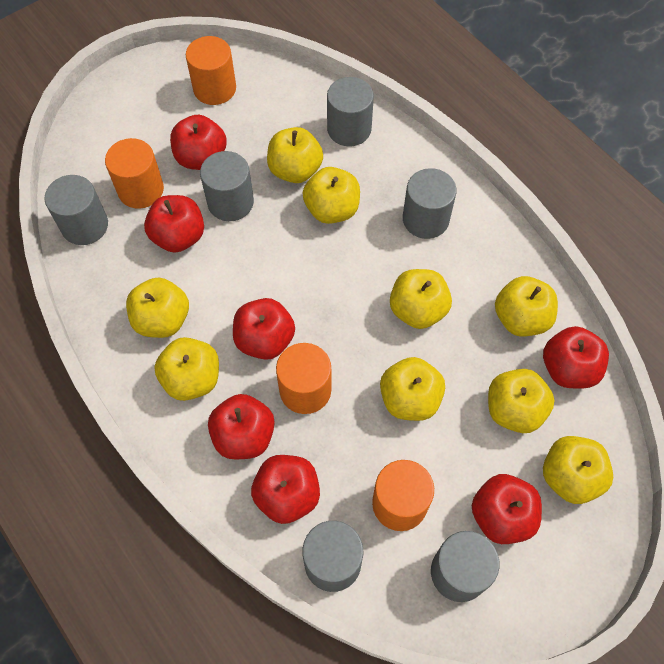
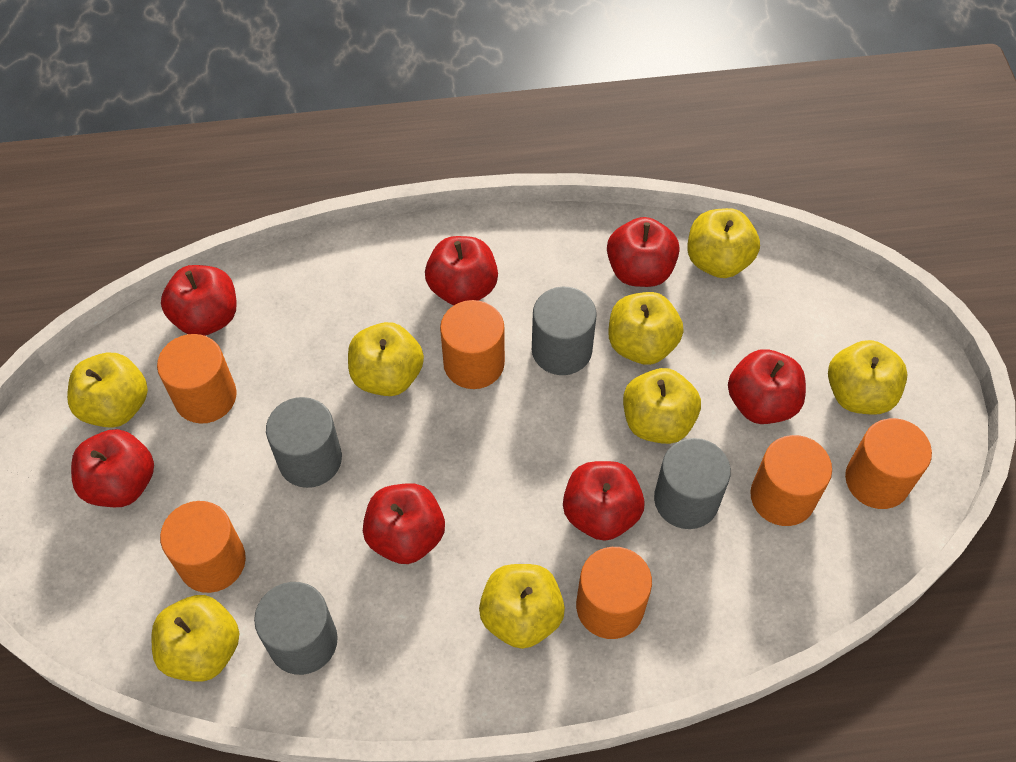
grey cylinder: [44,175,108,245] [200,151,254,221] [302,521,363,592] [327,77,374,146] [403,168,457,239] [431,531,499,602] = 6 -> [254,582,338,675] [266,397,342,488] [532,287,596,375] [654,438,731,529] = 4
orange cylinder: [105,138,164,209] [186,36,236,105] [276,343,331,414] [372,460,434,531] = 4 -> [157,334,237,424] [160,501,246,593] [440,300,505,389] [576,547,652,639] [750,435,832,526] [845,418,932,509] = 6
yellow apple: [126,278,189,338] [154,337,219,401] [267,127,323,183] [303,167,360,224] [380,357,445,421] [390,269,452,329] [488,369,555,433] [495,276,558,336] [543,436,613,504] = 9 -> [67,353,148,428] [152,595,240,682] [348,322,424,396] [479,564,565,649] [608,292,684,365] [623,368,701,444] [687,208,760,278] [828,340,908,415] = 8

